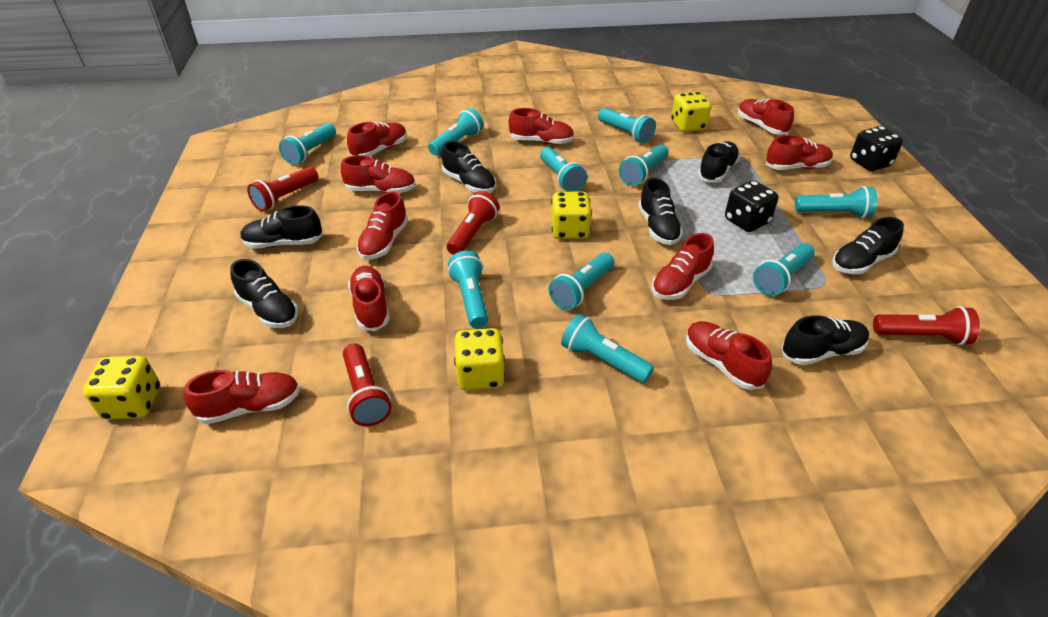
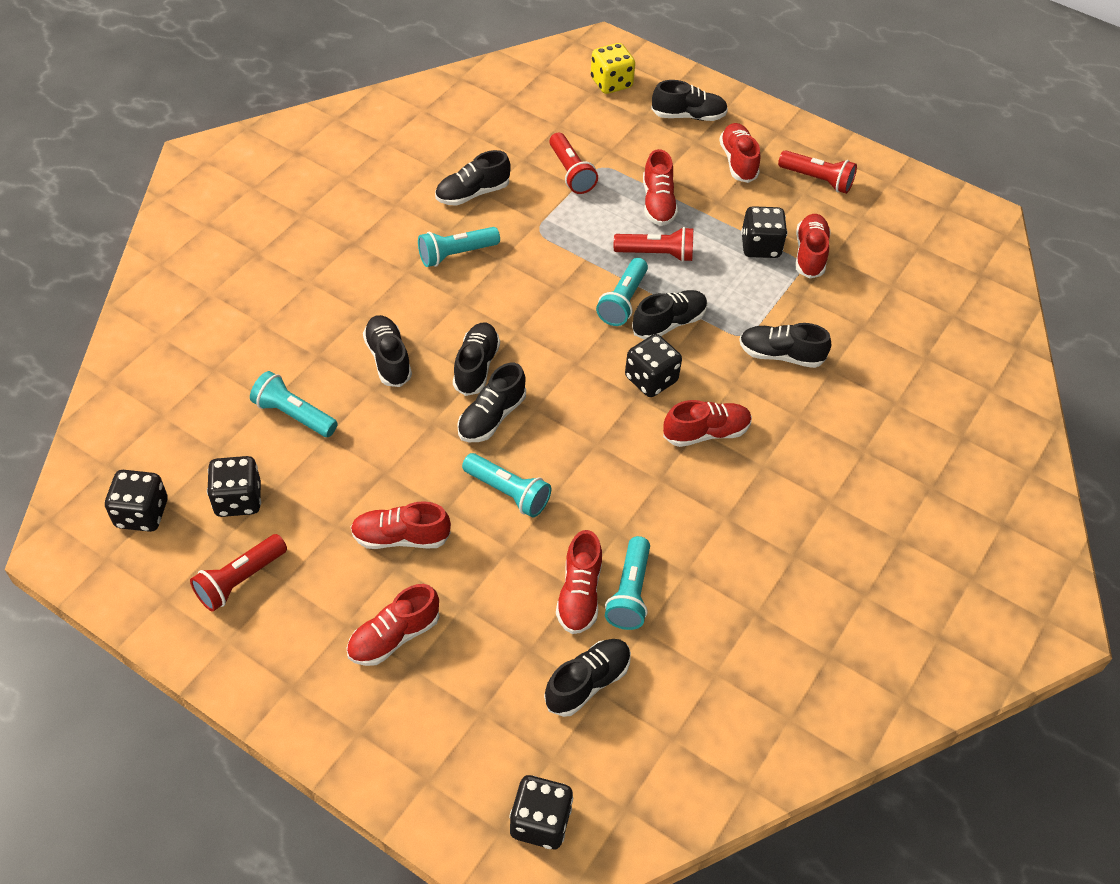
black dice: [725,180,778,232] [850,126,903,171] = 2 -> [105,470,168,532] [207,456,261,517] [509,775,573,849] [625,334,682,397] [741,206,787,258] = 5
black shoe: [230,259,298,328] [240,205,323,249] [442,141,496,193] [638,178,683,245] [698,141,740,183] [781,315,869,365] [832,217,904,274] = 7 -> [363,315,412,387] [435,150,511,206] [453,323,500,396] [457,363,526,442] [544,639,631,717] [632,290,708,340] [651,80,728,121] [739,323,831,368] = 8
red shoe: [184,370,300,424] [341,155,416,193] [347,122,407,156] [348,266,390,331] [357,191,408,260] [509,108,574,145] [652,233,714,300] [686,321,772,390] [738,99,794,135] [766,135,833,170] = 10 -> [346,584,439,666] [351,501,451,549] [556,530,602,634] [643,149,678,226] [663,400,752,447] [719,123,760,183] [796,214,831,279] = 7
turquoise flashlight: [279,123,336,165] [428,108,484,156] [448,251,488,328] [540,147,587,192] [549,252,615,310] [561,314,654,383] [598,108,656,143] [619,145,668,186] [753,243,814,296] [795,186,877,218] = 10 -> [250,371,338,437] [418,227,500,267] [462,453,551,517] [596,258,648,326] [605,536,650,630] = 5
yellow dice: [83,356,160,420] [454,328,505,390] [551,191,592,239] [671,92,711,132] = 4 -> [591,43,635,94] = 1

